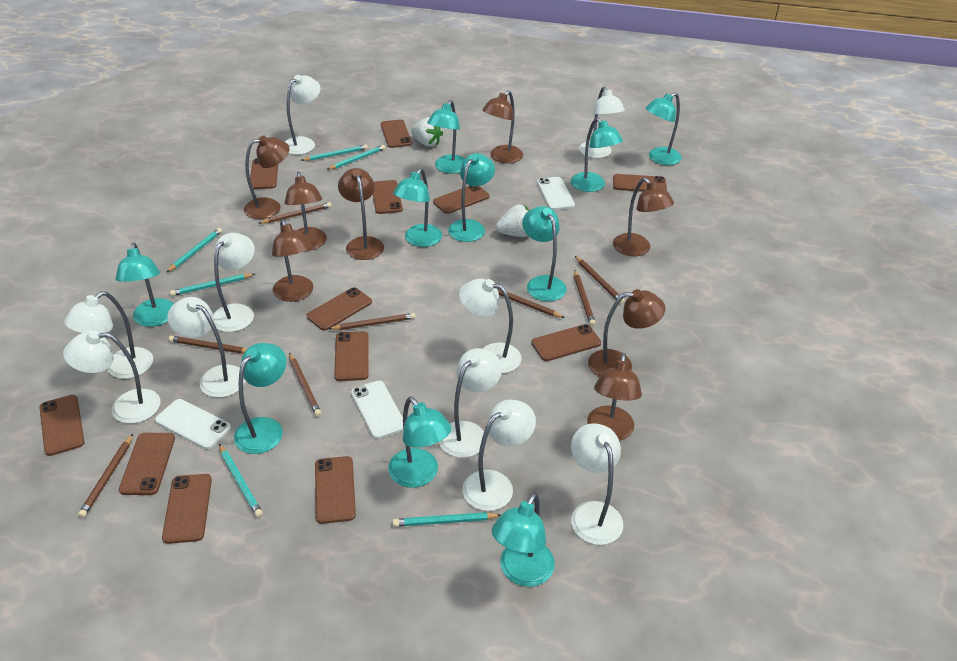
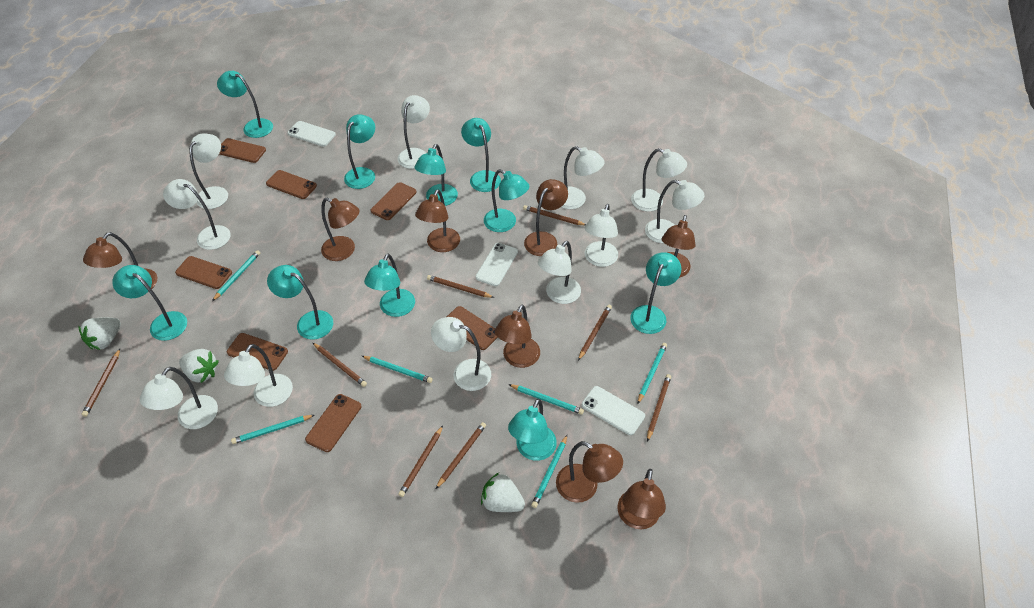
brown phone: [39,395,85,456] [119,433,175,495] [162,474,212,544] [250,158,278,189] [306,287,372,331] [315,456,356,524] [334,331,369,381] [373,180,403,214] [381,119,412,148] [433,186,490,214] [532,324,601,361] [613,174,667,192] = 12 -> [175,256,232,289] [219,138,266,163] [227,333,288,371] [266,170,317,199] [305,394,361,452] [370,182,416,220] [447,306,498,350] = 7
white lamp: [63,331,160,423] [64,291,153,379] [167,297,246,398] [213,233,255,332] [285,75,321,155] [439,348,502,458] [459,279,522,373] [462,400,536,511] [571,423,623,545] [579,86,625,158] = 10 -> [140,367,218,429] [163,179,231,250] [189,133,228,209] [224,344,293,407] [398,95,430,169] [431,317,491,391] [538,241,581,304] [562,146,605,209] [585,204,618,267] [631,148,687,212] [645,180,705,243] = 11
white strawberry: [411,117,443,147] [496,204,529,237] = 2 -> [79,318,121,350] [179,349,219,383] [481,473,525,512] = 3

